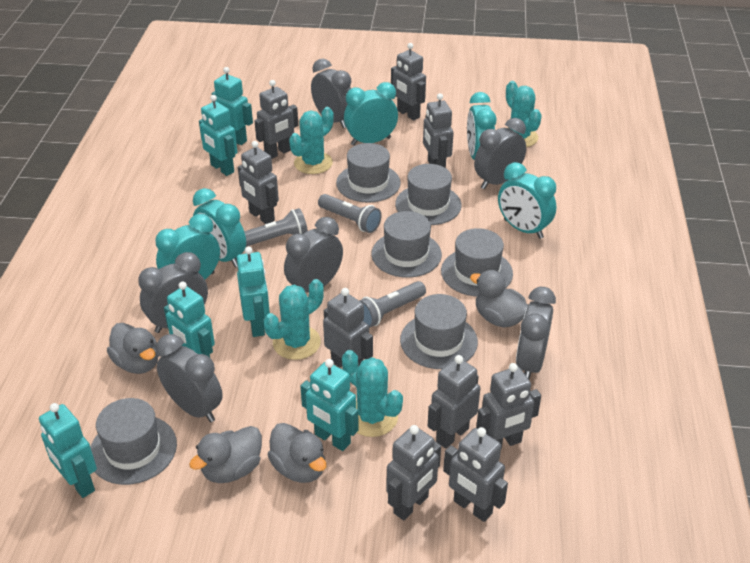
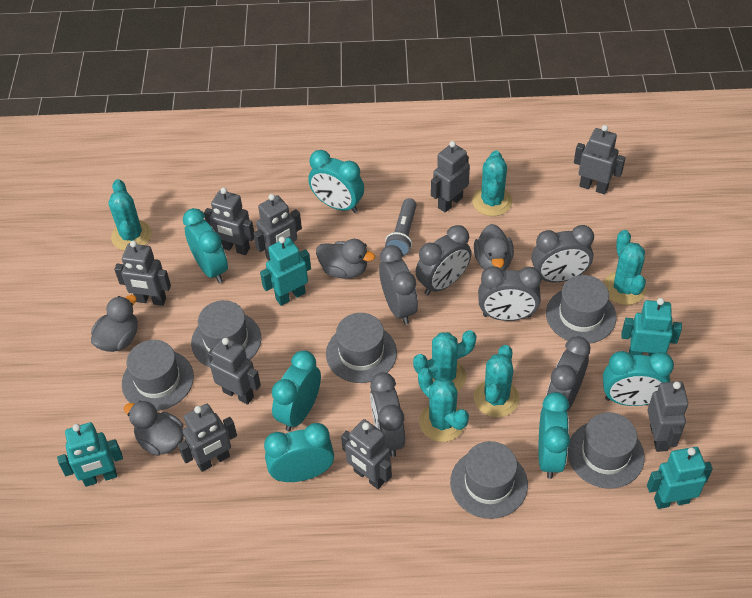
grey flashlight: [244,208,308,247] [318,194,381,233] [359,281,426,328] = 3 -> [385,198,417,256] = 1
turquoise cactus: [264,279,324,360] [289,107,334,174] [342,350,403,437] [506,81,542,147] = 4 -> [108,179,152,251] [413,330,476,392] [418,368,469,442] [472,150,512,216] [474,345,519,417] [603,230,646,305] = 6
turquoise clock: [155,214,220,279] [193,188,246,267] [344,82,398,146] [467,92,496,160] [498,162,557,239] = 5 -> [183,208,228,283] [264,423,334,482] [272,350,321,431] [308,150,364,213] [538,392,570,479] [603,351,674,406] = 6
turquoise robot: [39,403,97,498] [164,282,215,357] [199,95,237,176] [212,67,253,145] [237,247,270,337] [300,359,359,451] = 6 -> [57,422,123,487] [260,236,311,306] [621,298,682,356] [647,447,713,509] = 4

